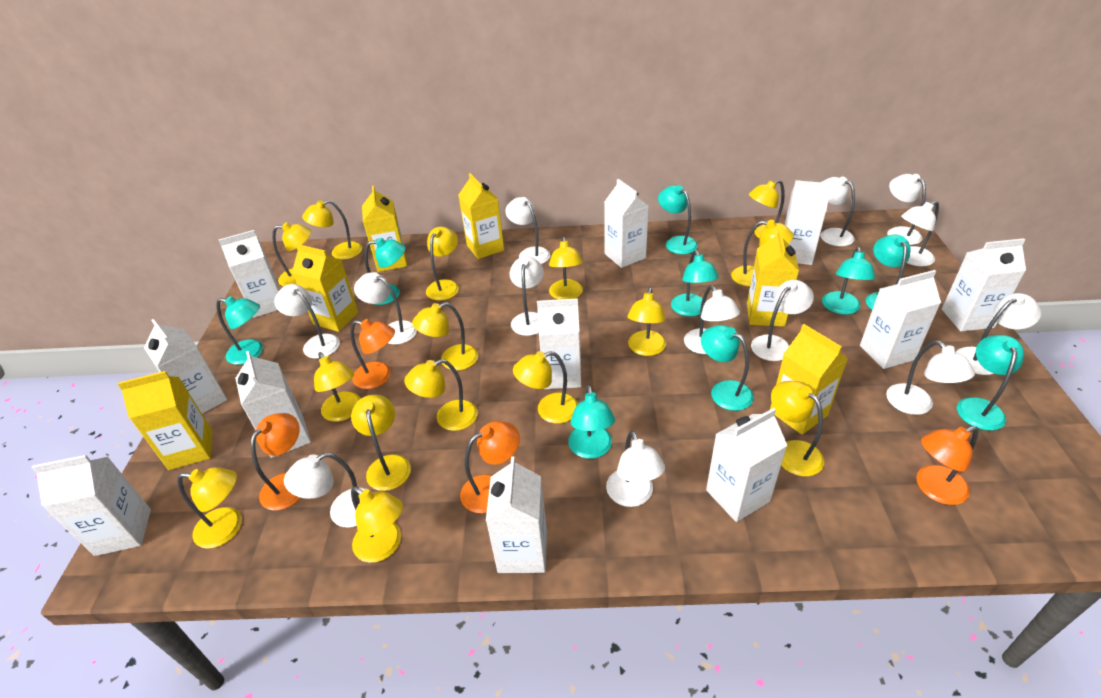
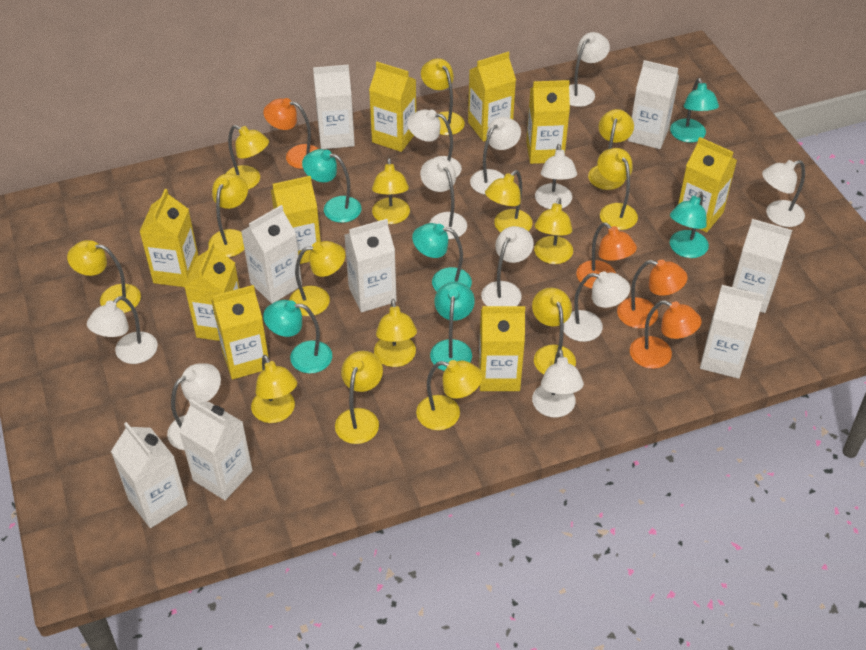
turquoise lamp: [216,296,263,365] [365,238,406,305] [568,385,615,459] [658,185,698,254] [671,250,719,316] [701,325,754,411] [822,247,875,315] [866,235,911,310] [957,335,1024,431] = 9 -> [263,300,332,373] [302,149,361,223] [412,223,472,291] [430,282,475,371] [670,78,719,143] [670,192,709,258] = 6
white carton: [31,455,151,556] [144,319,227,414] [219,230,280,318] [235,351,311,458] [486,457,547,573] [537,298,581,389] [605,179,649,268] [706,408,788,522] [785,180,831,265] [860,270,941,369] [942,238,1026,331] = 11 -> [111,422,188,528] [179,399,253,500] [241,205,302,303] [313,64,355,149] [345,219,397,312] [628,60,679,149] [700,285,764,379] [732,219,792,313] = 8
white lamp: [274,284,340,359] [284,453,373,528] [354,272,417,345] [505,197,550,264] [510,256,544,336] [606,431,665,507] [684,285,740,354] [751,280,814,361] [821,176,855,246] [886,341,975,415] [887,174,926,245] [901,201,939,266] [956,293,1041,375] = 13 -> [87,296,158,364] [167,363,221,450] [407,109,462,177] [420,157,467,239] [470,117,521,195] [481,226,534,306] [532,349,584,418] [535,144,577,209] [564,271,630,342] [569,32,610,107] [762,160,805,227] = 11
yellow carton: [118,371,212,470] [292,244,358,332] [362,186,407,272] [458,173,504,259] [747,229,799,327] [770,324,848,435] = 6 -> [139,189,198,287] [184,242,240,341] [211,285,269,380] [271,176,321,264] [369,62,416,152] [468,52,516,142] [479,306,525,391] [526,80,570,164] [678,137,737,233] = 9

